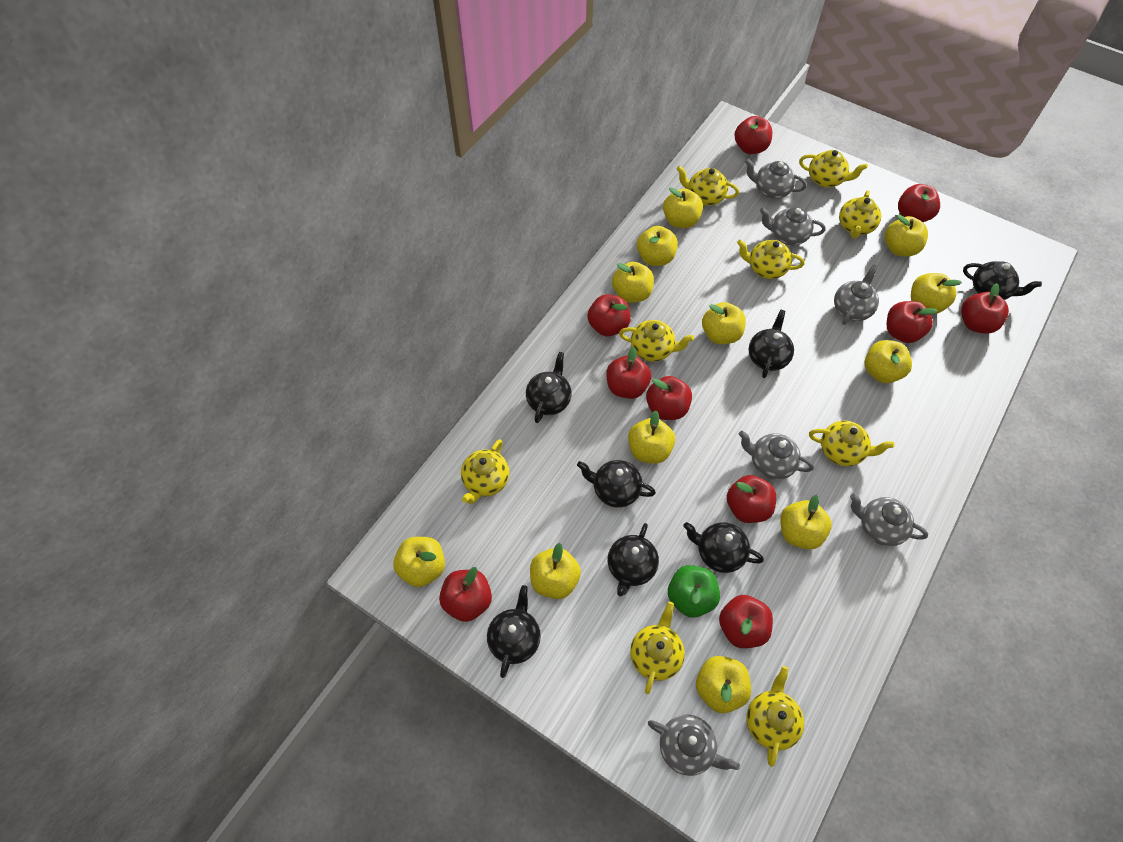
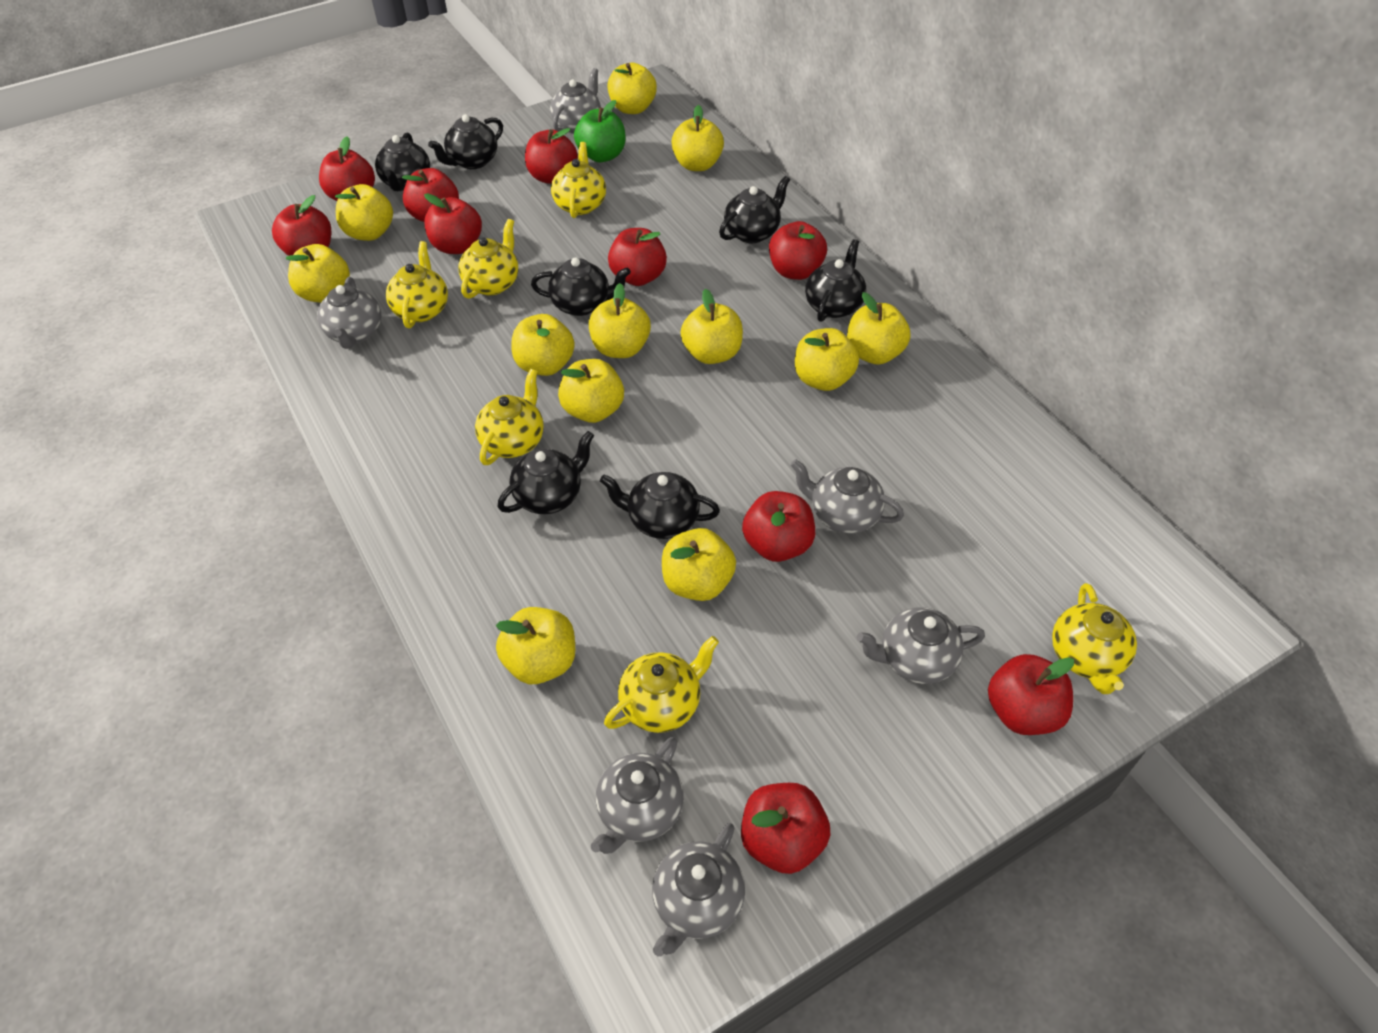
yellow teapot: [461,439,509,504] [619,320,694,362] [630,602,685,694] [677,166,739,206] [737,240,804,279] [747,666,804,767] [799,150,868,187] [809,421,894,466] [839,190,881,239] = 9 -> [386,241,448,329] [458,219,518,299] [475,369,544,465] [551,142,606,218] [604,636,719,733] [1052,583,1137,694] = 6

